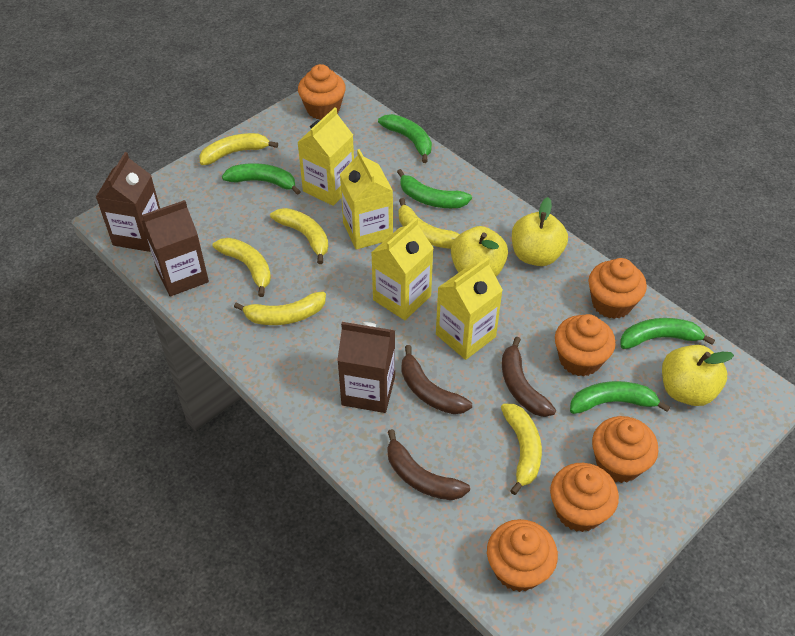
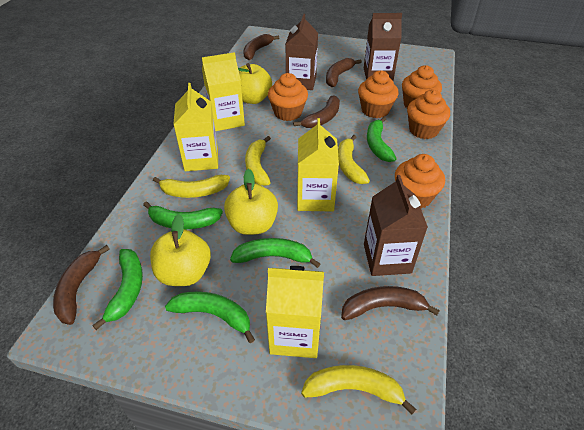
brown banana: [387,429,470,500] [401,345,472,414] [502,337,556,417] = 3 -> [53,245,110,325] [243,34,279,60] [293,95,340,128] [326,58,362,87] [341,286,440,320] = 5
orange cupcake: [298,64,346,120] [487,519,558,592] [550,463,619,532] [555,314,616,377] [589,258,647,319] [592,416,658,483] = 6 -> [268,73,308,121] [358,70,399,118] [395,154,445,209] [402,65,442,108] [407,90,450,139] = 5
yellow banana: [199,133,278,165] [213,238,271,297] [234,291,326,325] [270,208,328,264] [399,198,460,249] [501,404,542,495] = 6 -> [153,175,230,198] [245,136,271,186] [301,365,416,414] [338,135,370,184] = 4

